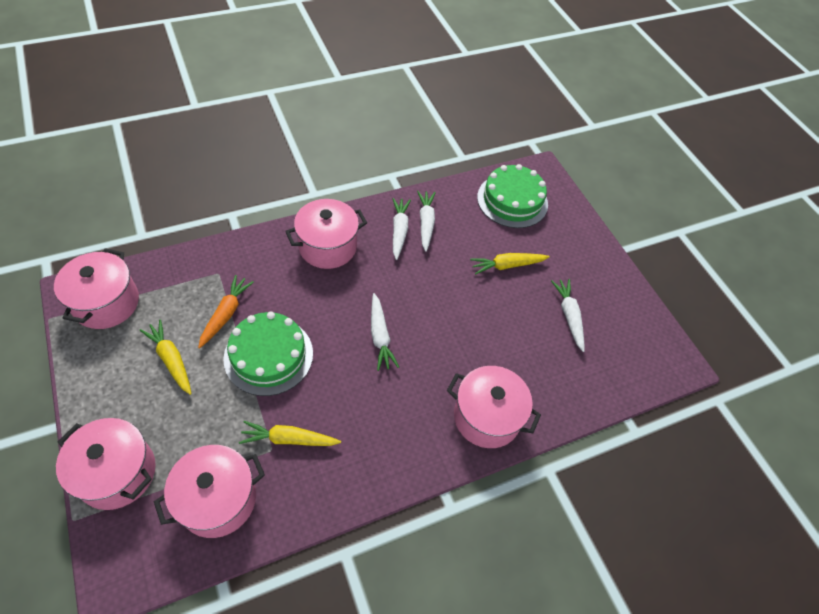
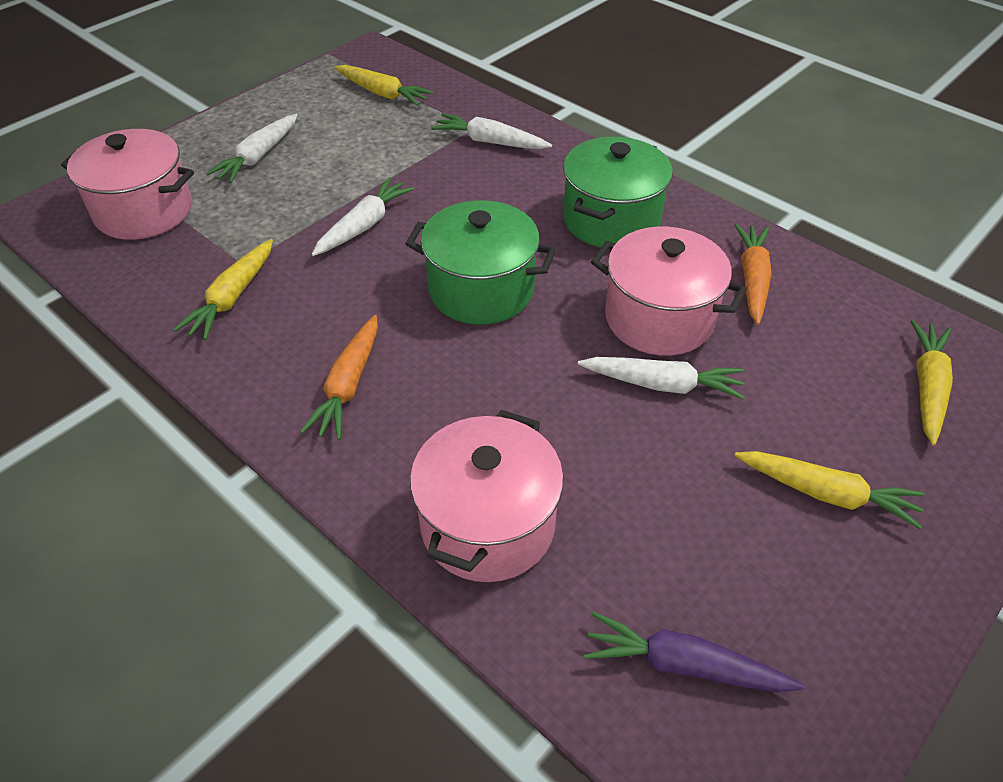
green cake: [223,312,313,396] [477,164,548,228] = 2 -> none = 0
green pot: none = 0 -> [405,200,556,325] [563,137,673,248] = 2
orange carrot: [198,275,254,348] = 1 -> [300,315,378,440] [734,224,772,325] = 2
pink pot: [54,248,139,329] [56,418,156,510] [154,445,265,538] [285,199,367,269] [447,366,541,448] = 5 -> [61,129,194,240] [410,410,564,582] [591,227,747,356] = 3
purple carrot: none = 0 -> [584,612,804,693] = 1
yellow carrot: [140,319,192,395] [239,421,341,446] [470,253,550,275] = 3 -> [173,239,273,340] [334,65,434,106] [734,451,925,529] [911,320,953,445] = 4

